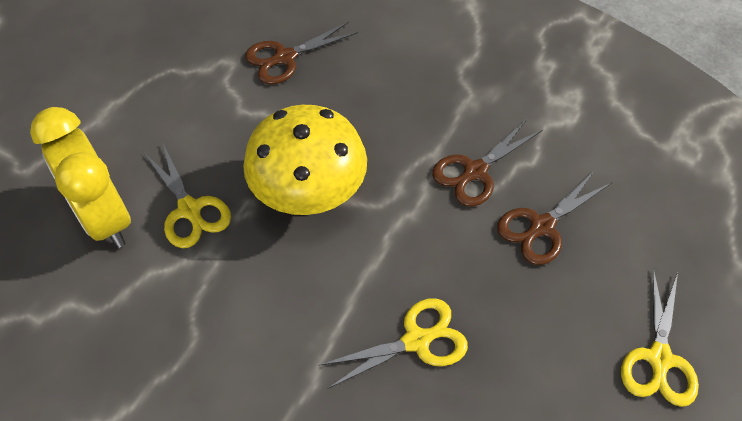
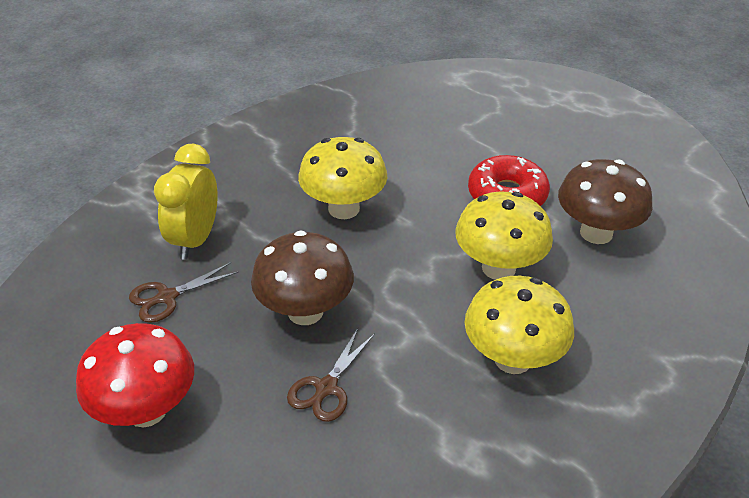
brown mushroom: none = 0 -> [251,230,354,325] [558,159,653,244] = 2
brown scissors: [245,22,358,85] [432,119,543,207] [497,170,612,265] = 3 -> [129,262,239,323] [287,328,375,422] = 2
red donut: none = 0 -> [468,155,550,206] = 1
red mushroom: none = 0 -> [76,323,194,427] = 1
yellow mushroom: [243,105,367,215] = 1 -> [298,137,387,219] [455,192,553,280] [465,276,574,374] = 3
yellow scissors: [143,144,231,248] [318,298,468,389] [621,267,699,407] = 3 -> none = 0

